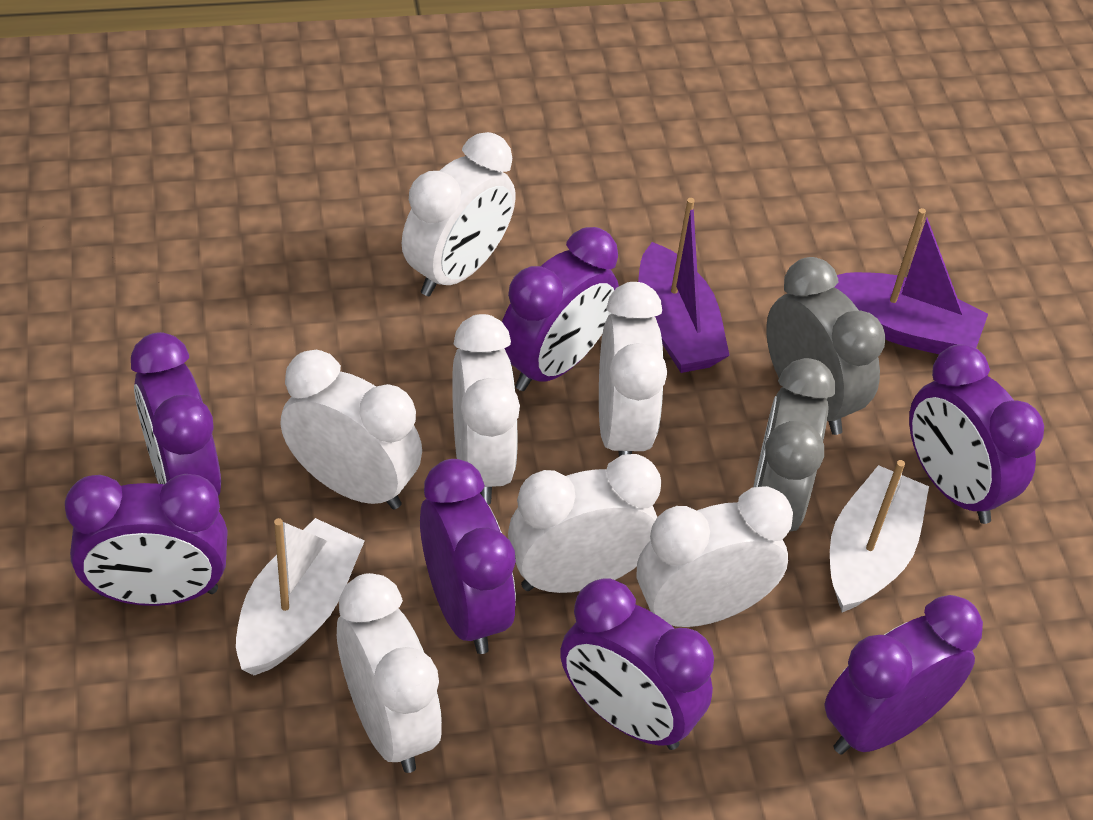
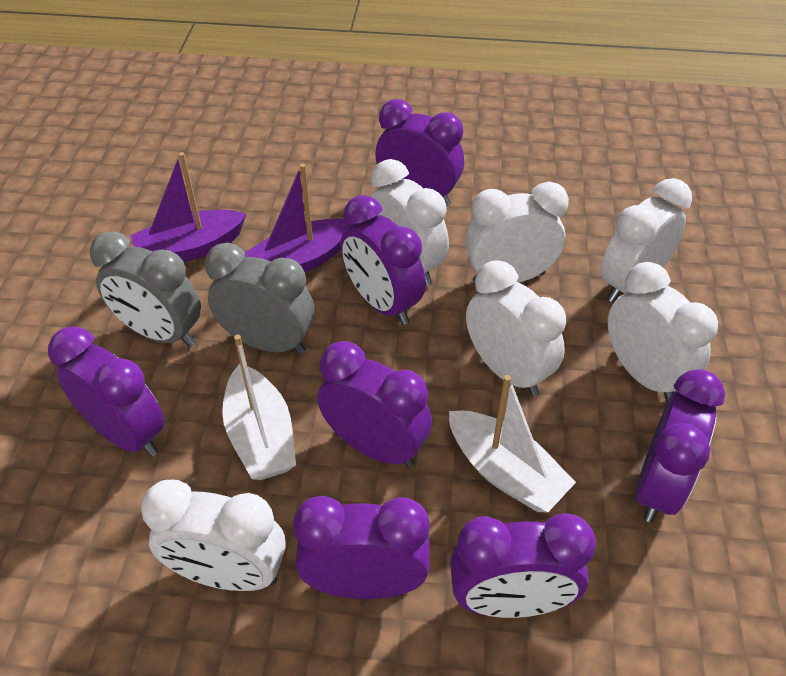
white clock: [280,350,422,509] [337,573,442,773] [402,132,515,296] [452,314,520,505] [508,454,661,593] [599,282,667,456] [636,486,793,627] = 7 -> [141,480,286,591] [370,159,449,286] [465,182,569,283] [466,260,566,396] [601,178,692,303] [608,262,718,402] = 6

